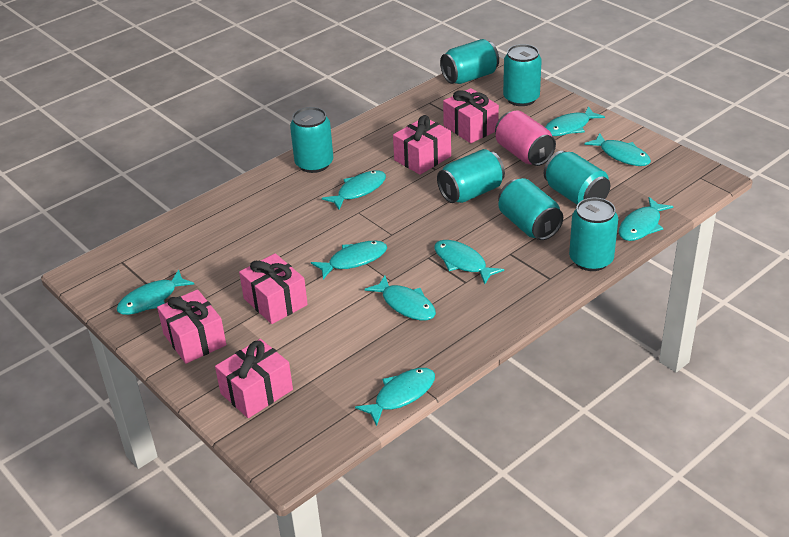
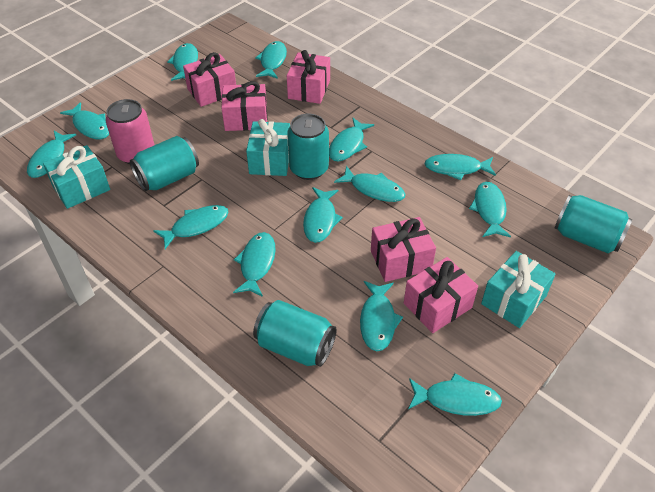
turquoise can: [290,107,333,173] [437,149,505,203] [440,39,499,84] [498,178,563,240] [503,44,542,106] [544,151,610,205] [569,198,618,271] = 7 -> [130,136,199,191] [253,300,337,367] [287,114,329,180] [554,195,632,253] = 4
turquoise fish: [116,269,194,315] [311,241,387,279] [322,170,386,210] [355,368,435,426] [364,276,436,321] [434,240,504,284] [545,106,605,136] [584,133,651,166] [619,197,673,241] = 9 -> [27,131,76,178] [60,102,109,139] [153,205,229,249] [167,43,198,81] [233,232,276,297] [255,41,287,79] [303,187,343,243] [329,118,374,162] [334,166,406,202] [360,281,403,351] [408,373,502,416] [424,154,496,180] [469,182,511,237] = 13
turquoise gift: none = 0 -> [43,145,110,209] [246,119,290,176] [481,251,556,328] = 3

